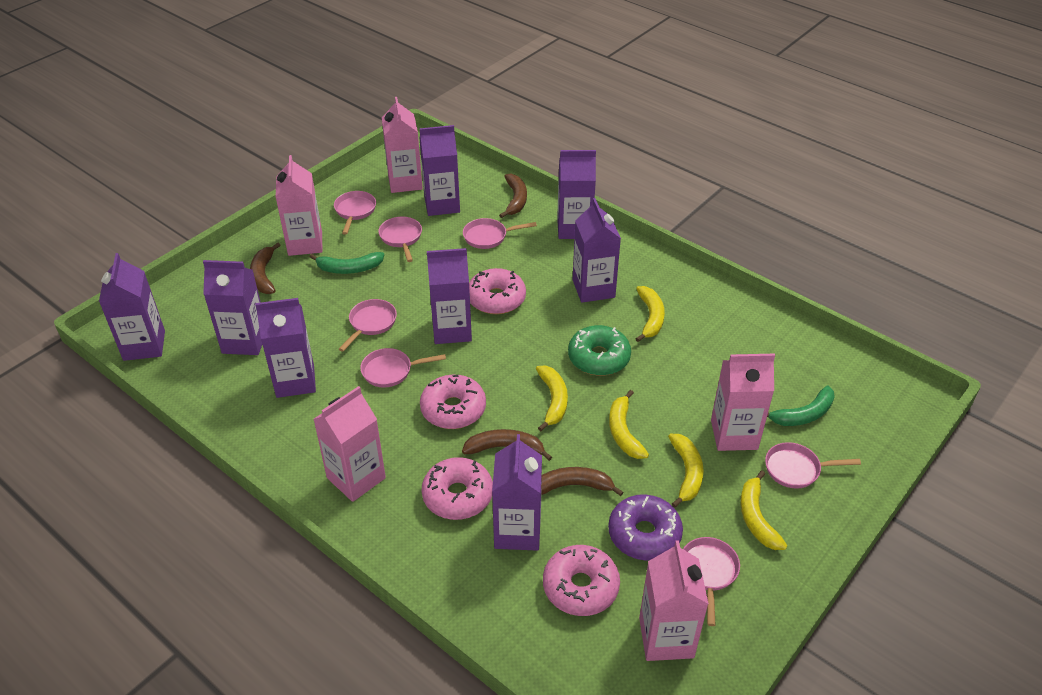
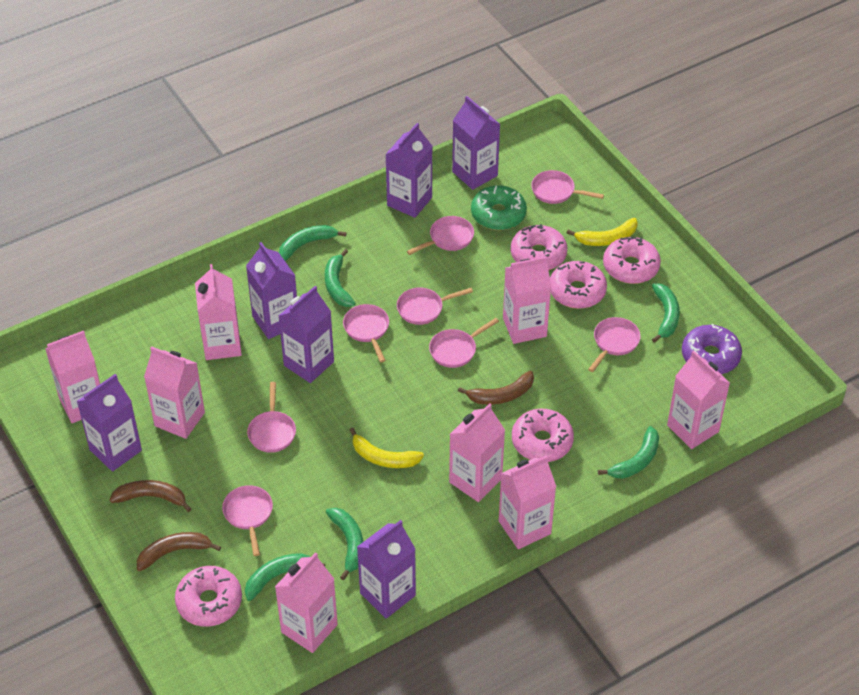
brown banana: [250,242,280,294] [462,429,552,461] [499,173,527,218] [541,467,624,496] = 4 -> [109,480,192,512] [137,532,221,571] [458,371,534,405] = 3
green banana: [310,252,384,274] [767,385,835,426] = 2 -> [245,553,325,601] [279,225,347,261] [325,249,356,307] [326,508,363,580] [598,426,659,479] [652,283,680,343] = 6
pink carton: [276,155,322,256] [313,386,386,502] [382,97,423,193] [639,540,709,661] [711,354,775,451] = 5 -> [45,330,100,423] [144,346,205,439] [195,264,242,360] [275,552,338,653] [449,403,505,502] [499,455,556,549] [503,256,551,344] [667,351,730,449] = 8
pink donut: [420,375,486,429] [422,457,493,520] [469,268,526,314] [543,545,620,616] = 4 -> [175,566,242,627] [511,224,567,270] [512,409,574,462] [550,261,607,309] [603,237,661,284] = 5
pink pan: [334,191,376,235] [339,299,397,352] [360,348,446,387] [378,217,422,262] [463,218,537,249] [683,537,740,626] [765,442,861,489] = 7 -> [222,485,273,556] [247,382,296,453] [343,304,389,363] [397,287,473,325] [407,216,474,255] [429,318,499,368] [531,170,604,204] [588,317,641,372] = 8
purple carton: [99,253,165,361] [203,260,262,355] [255,298,316,398] [420,125,460,216] [427,248,472,344] [492,434,542,551] [557,150,596,239] [573,198,621,303] = 8 -> [77,374,142,471] [246,242,297,339] [279,286,334,383] [357,520,416,618] [385,123,433,218] [452,96,500,190] = 6
yellow banana: [536,366,568,431] [609,390,649,459] [636,286,665,342] [668,434,704,508] [740,471,787,550] = 5 -> [350,427,424,468] [567,218,638,246] = 2

